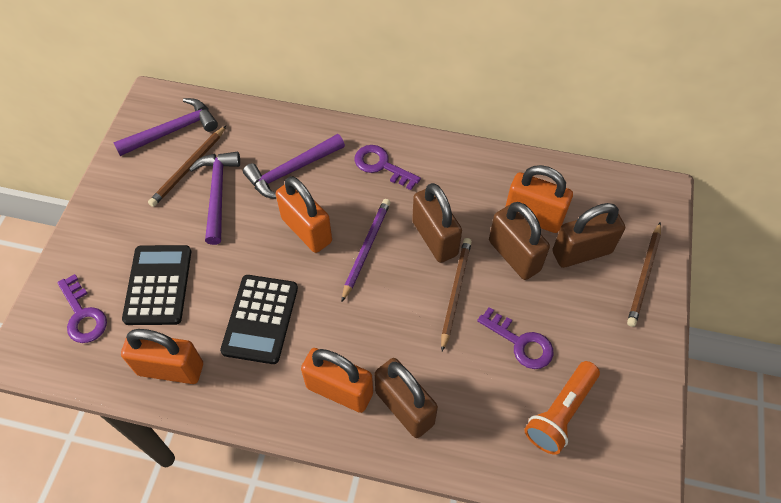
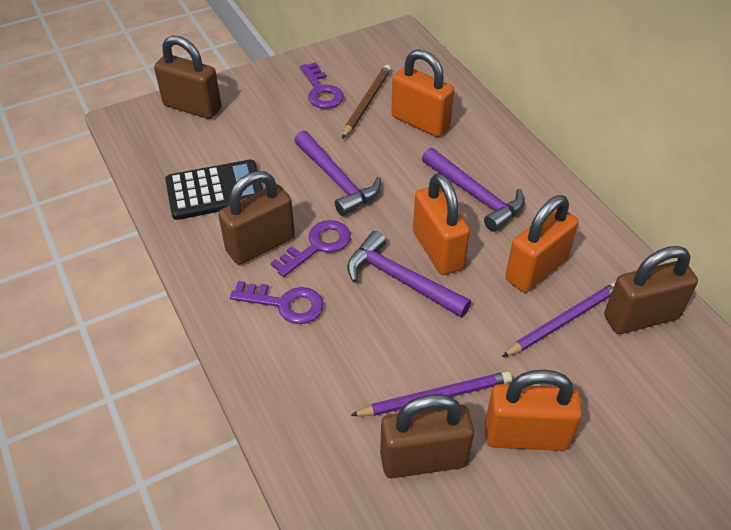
black calculator: [122,245,191,325] [220,275,298,364] = 2 -> [165,159,263,220] = 1
brown pencil: [148,125,227,207] [441,238,472,351] [627,223,661,327] = 3 -> [342,65,391,139] = 1
orange flashlight: [524,361,600,455] = 1 -> none = 0
purple pencil: [342,199,391,301] = 1 -> [350,371,512,416] [502,282,615,357] = 2

